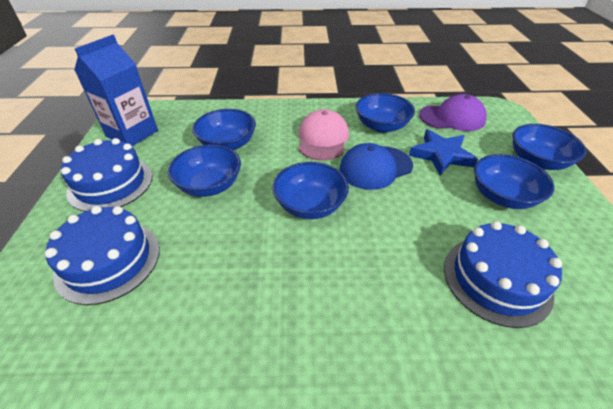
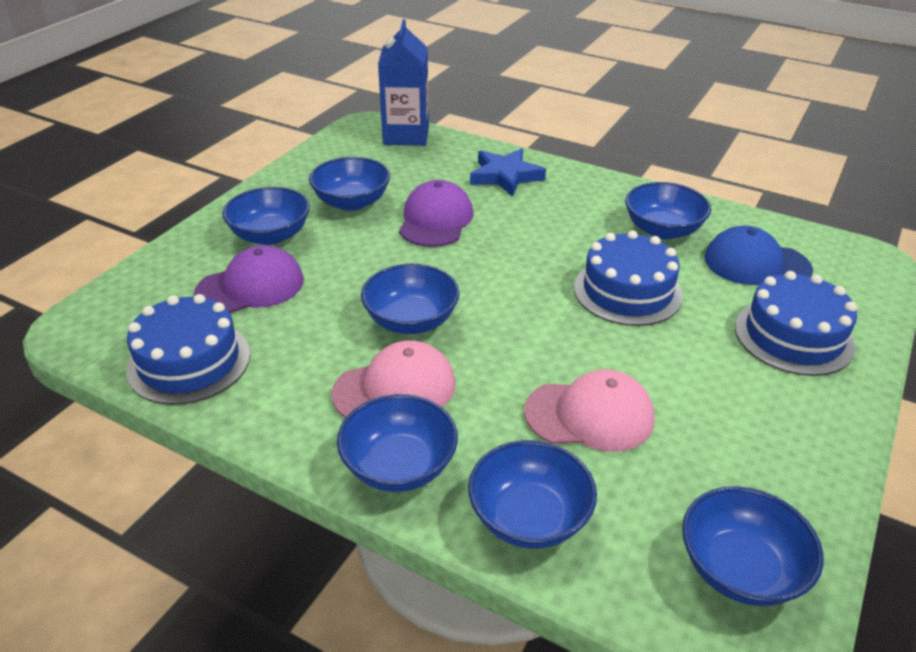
blue bowl: [168,145,241,197] [192,109,256,150] [273,162,349,219] [356,93,415,133] [474,154,554,209] [512,124,586,170] = 6 -> [222,187,310,245] [309,157,390,211] [337,394,458,492] [361,264,460,334] [468,440,597,548] [625,182,711,239] [682,486,823,606] = 7
pink cap: [299,109,349,160] = 1 -> [331,340,455,418] [524,369,654,452] = 2
purple cap: [419,94,487,131] = 1 -> [194,245,304,313] [399,180,473,247] = 2

